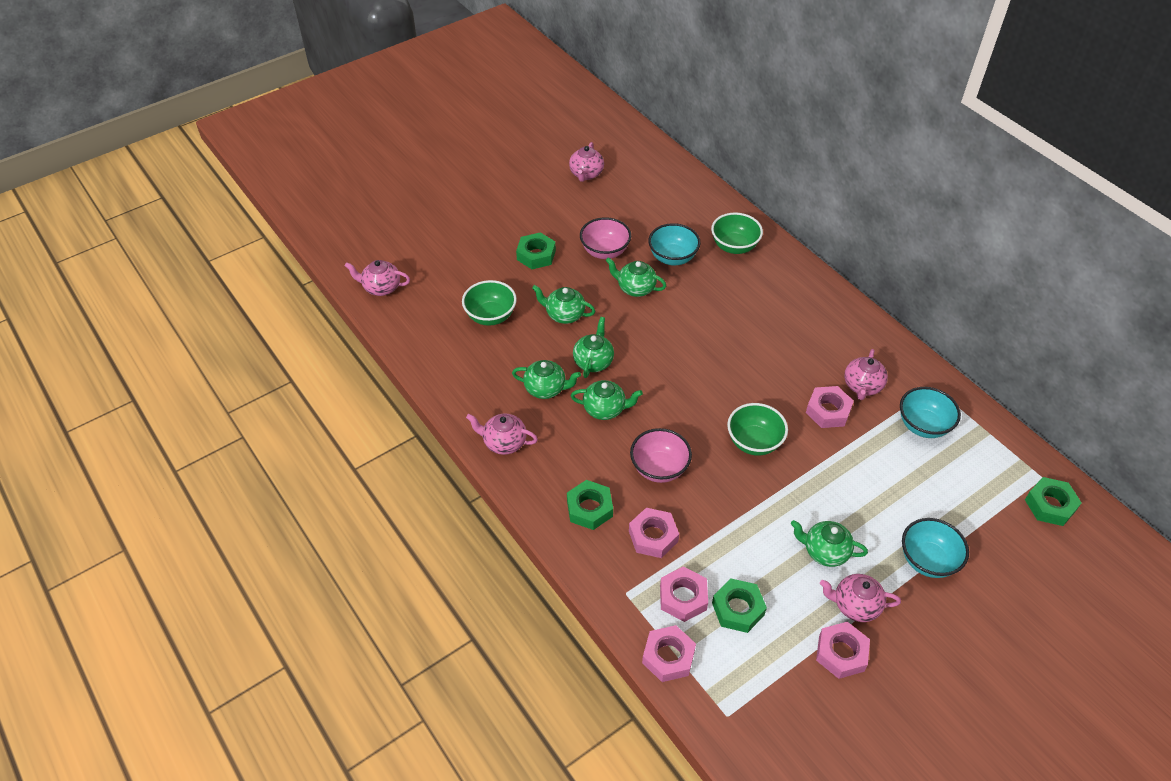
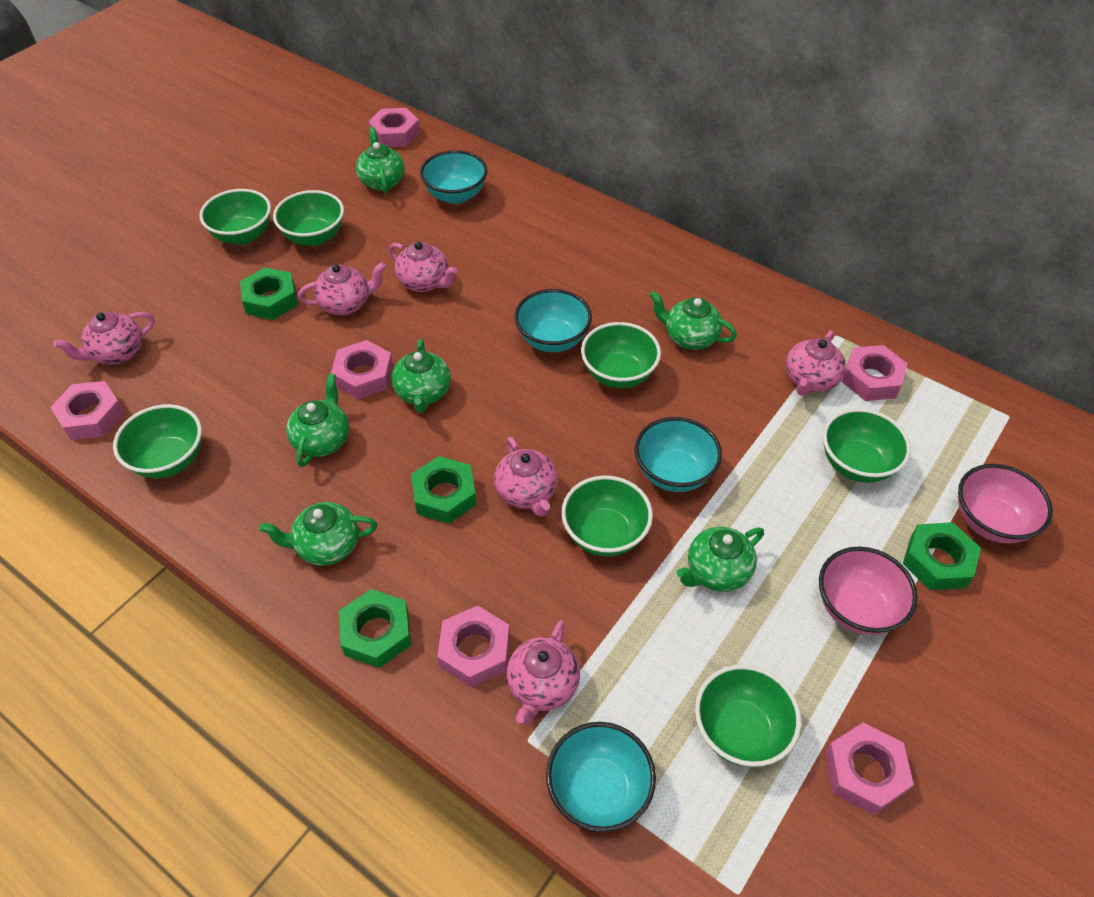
green bowl: [462,280,517,326] [711,213,763,254] [727,403,788,456] = 3 -> [113,404,202,478] [200,189,271,245] [273,190,344,246] [561,476,653,557] [581,322,661,388] [695,665,801,767] [823,408,911,483] = 7
pink nut: [629,508,679,558] [642,625,696,682] [660,566,708,622] [806,386,854,428] [816,622,870,679] = 5 -> [50,381,125,440] [331,340,393,399] [368,108,420,147] [437,605,510,687] [825,722,914,815] [842,345,908,401] = 6
pink teapot: [345,260,410,296] [466,413,538,455] [569,142,604,182] [820,574,901,622] [844,349,888,400] = 5 -> [53,312,155,364] [298,262,386,315] [389,242,458,292] [494,437,558,517] [506,620,580,724] [786,331,846,396] = 6
turquoise bowl: [648,223,700,265] [900,387,961,438] [902,518,969,578] = 3 -> [420,150,487,204] [514,289,592,352] [546,722,656,832] [635,417,722,492] = 4

